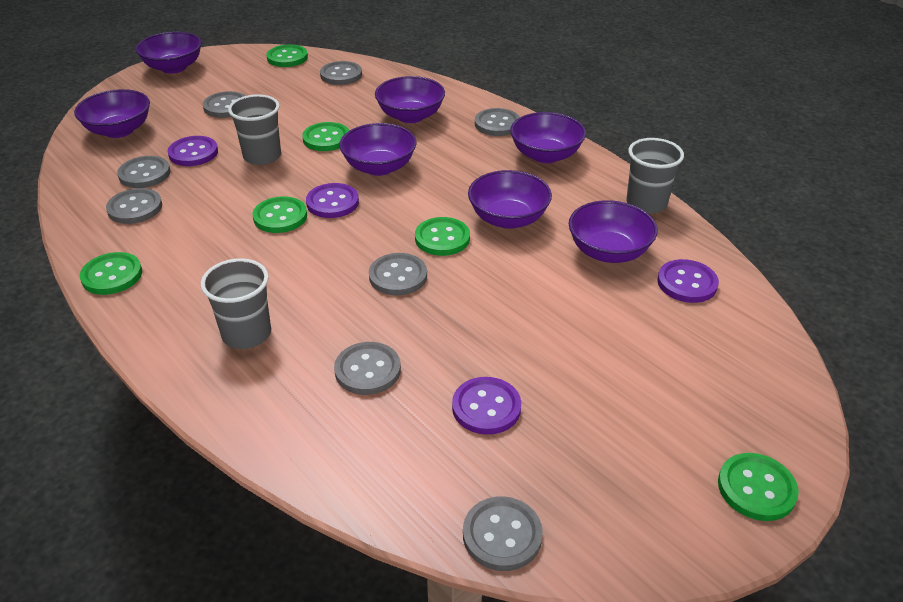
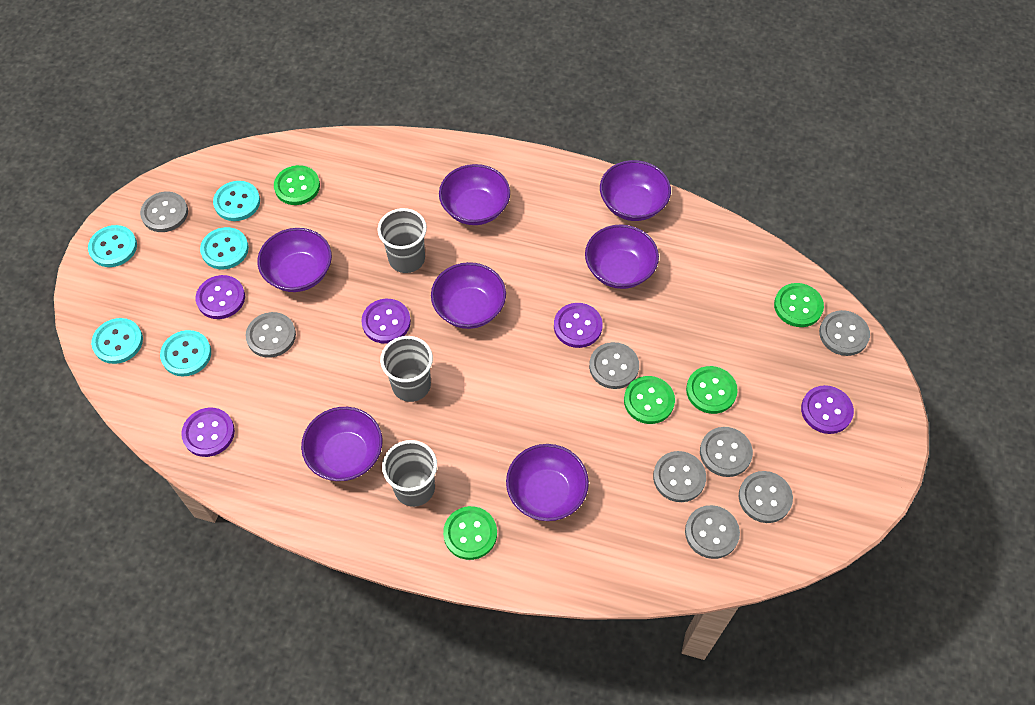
green button: [80,252,142,295] [252,196,307,233] [266,44,308,67] [302,122,349,151] [415,217,470,256] [718,453,799,521] = 6 -> [274,165,320,205] [443,506,497,560] [624,376,675,424] [686,366,738,414] [774,283,824,327] = 5
purple button: [168,136,218,166] [306,183,359,218] [452,377,521,435] [657,259,719,303] = 4 -> [181,408,235,457] [196,275,245,319] [361,299,411,344] [554,303,603,348] [801,385,854,434] = 5
turquoise button: none = 0 -> [88,225,137,267] [91,318,143,364] [160,330,211,377] [200,227,249,269] [213,181,260,221] = 5

